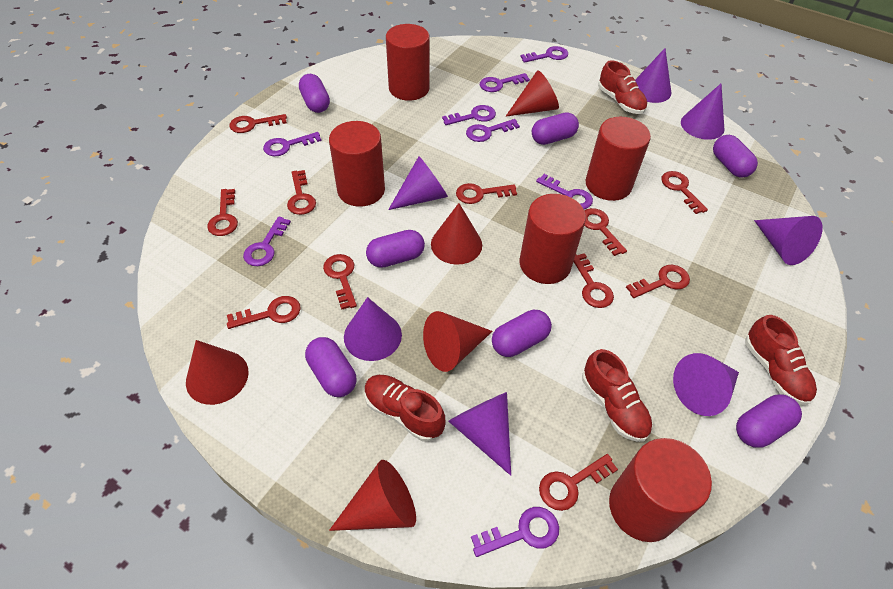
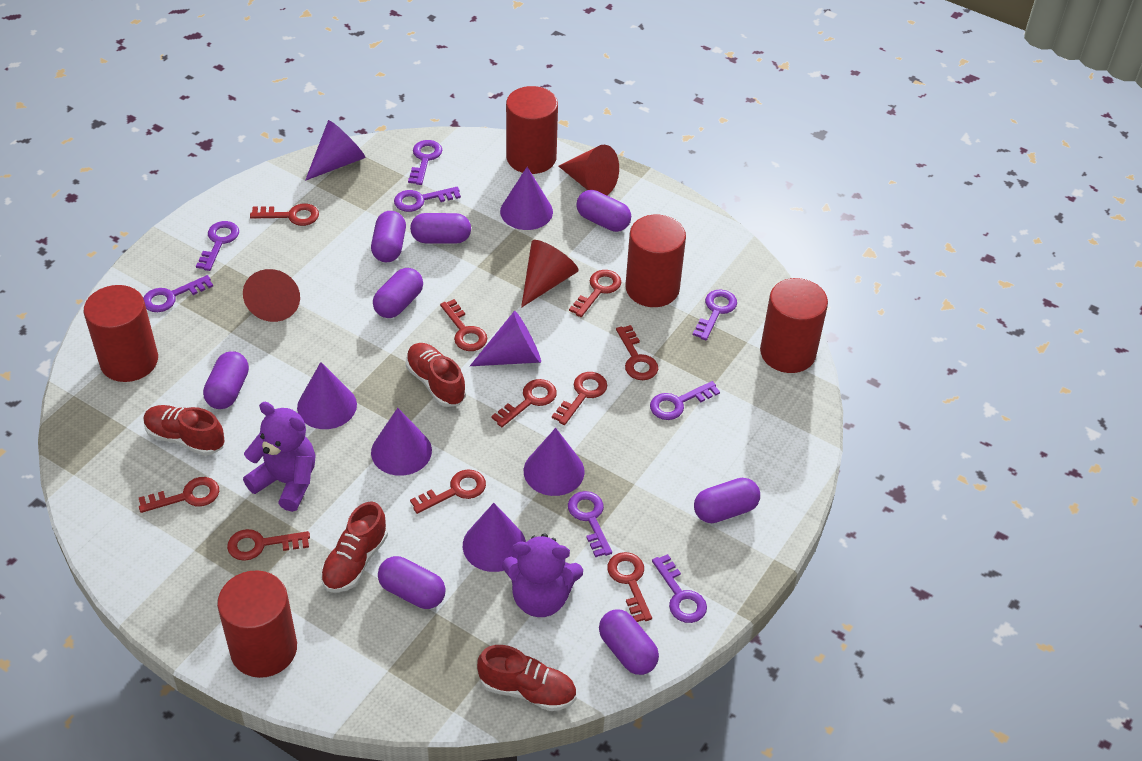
purple capsule: [299,74,330,113] [305,337,356,397] [366,230,425,268] [492,310,552,357] [532,112,579,145] [713,135,758,178] [736,395,802,448] = 7 -> [203,351,249,409] [371,211,406,262] [373,268,423,318] [378,556,446,609] [410,213,471,244] [576,190,631,232] [599,610,659,675] [694,478,760,523] = 8
purple teddy bear: none = 0 -> [243,402,315,512] [502,533,583,617] = 2
red cone: [186,340,249,405] [329,460,416,531] [423,311,493,372] [431,203,482,265] [506,70,559,117] = 5 -> [243,269,300,322] [521,240,578,308] [558,145,619,195] = 3
red key: [207,189,238,236] [227,296,301,329] [229,114,287,133] [287,170,316,215] [323,254,357,310] [456,183,517,204] [539,454,618,511] [574,253,614,308] [584,208,627,256] [626,265,690,298] [661,171,708,214] = 11 -> [139,477,219,513] [227,529,310,561] [250,203,319,226] [410,469,486,514] [440,299,487,351] [491,379,557,427] [552,372,607,425] [569,270,621,317] [607,552,652,622] [616,325,658,380] = 10

